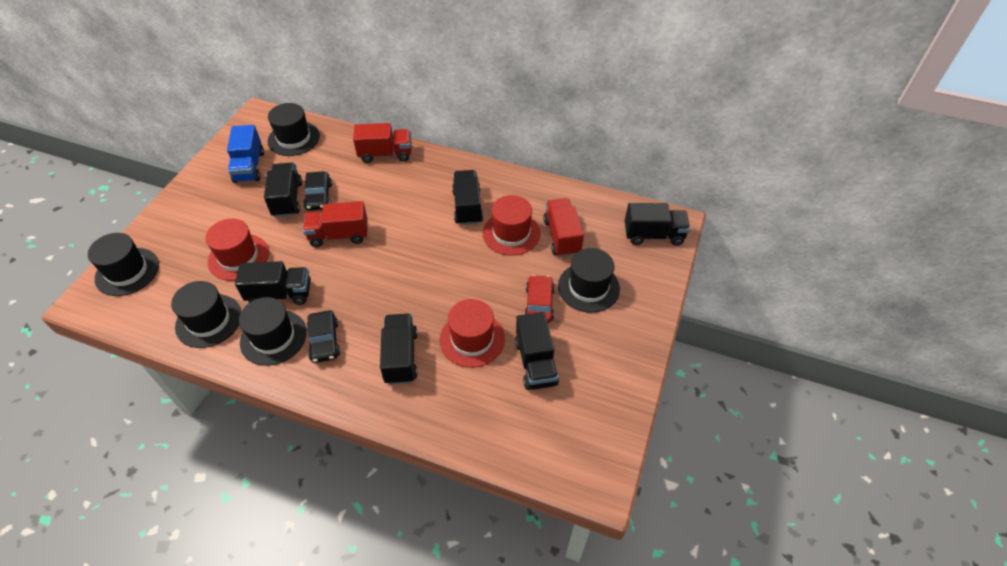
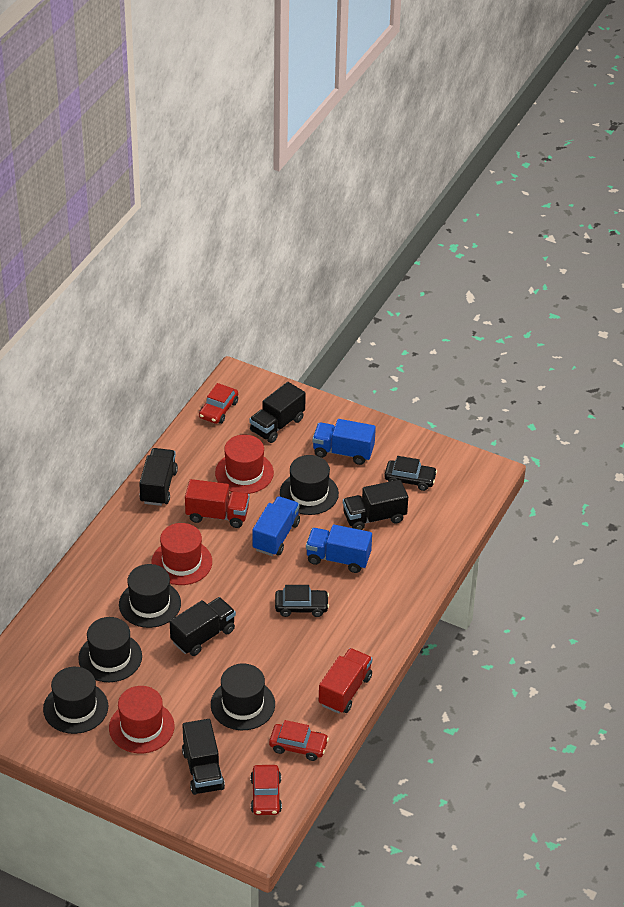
black truck: [235,261,311,305] [264,162,302,217] [380,314,418,385] [452,170,483,225] [515,312,559,390] [625,203,690,246] = 6 -> [139,448,178,506] [170,597,236,656] [182,719,225,795] [249,382,306,443] [343,480,408,530] = 5
blue truck: [227,125,264,183] = 1 -> [252,496,300,556] [306,524,372,573] [312,419,376,465] = 3
red car: [524,275,555,323] = 1 -> [199,383,238,424] [250,765,282,815] [269,720,329,761] = 3
red truck: [303,201,368,247] [353,123,411,163] [543,198,584,257] = 3 -> [185,479,249,528] [319,648,373,714] = 2

